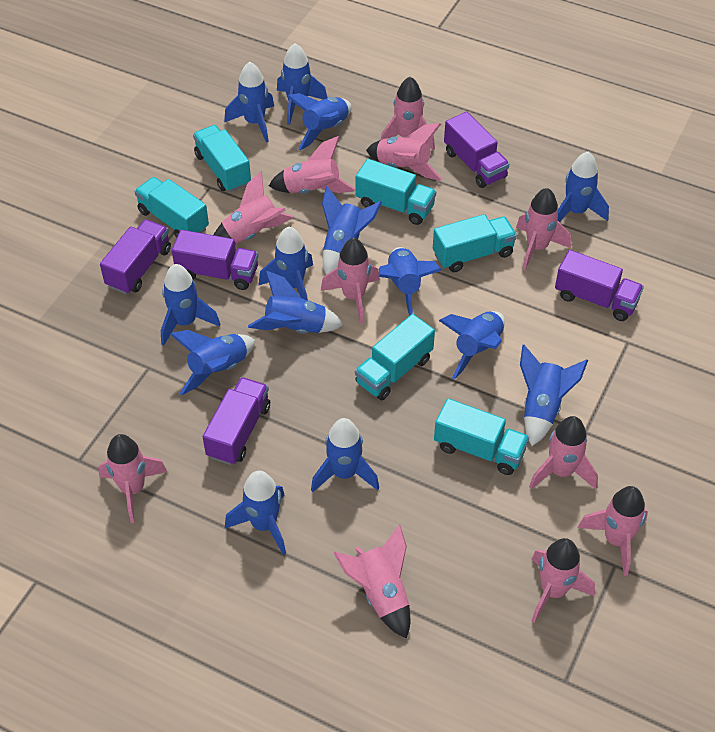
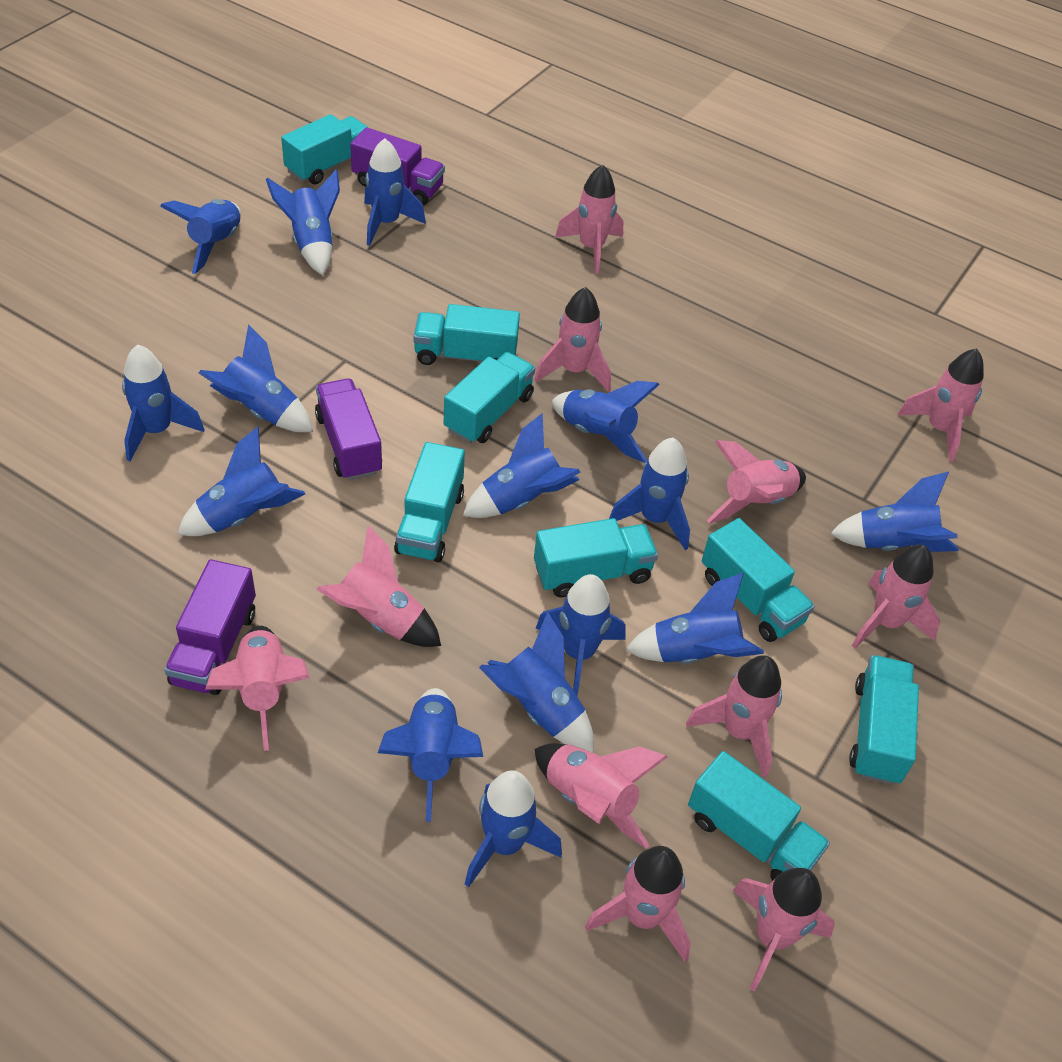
blue rocket: [161,264,220,346] [170,330,255,395] [224,62,274,142] [225,471,286,555] [248,270,343,333] [258,227,313,300] [277,43,327,125] [286,93,352,150] [311,418,379,492] [322,186,382,275] [379,247,442,316] [439,311,505,379] [520,345,588,446] [558,152,609,222] = 14 -> [122,344,204,461] [160,199,241,274] [178,426,305,536] [199,324,313,432] [266,169,340,275] [364,138,426,246] [378,688,483,822] [463,413,581,518] [465,770,562,888] [479,611,594,753] [535,574,626,695] [552,381,660,463] [609,437,690,550] [625,573,764,664] [830,472,959,552] = 15
purple truck: [100,219,171,294] [172,230,258,290] [203,377,270,465] [444,112,509,188] [555,250,644,321] = 5 -> [164,559,256,695] [315,378,382,480] [350,127,445,205] = 3
turquoise truck: [134,177,209,238] [193,125,251,192] [355,314,435,400] [356,159,436,225] [433,214,517,272] [434,398,529,475] = 6 -> [281,114,368,185] [394,442,465,562] [413,304,520,365] [444,352,535,443] [534,518,658,597] [688,751,830,881] [702,518,815,642] [849,655,919,785] = 8

